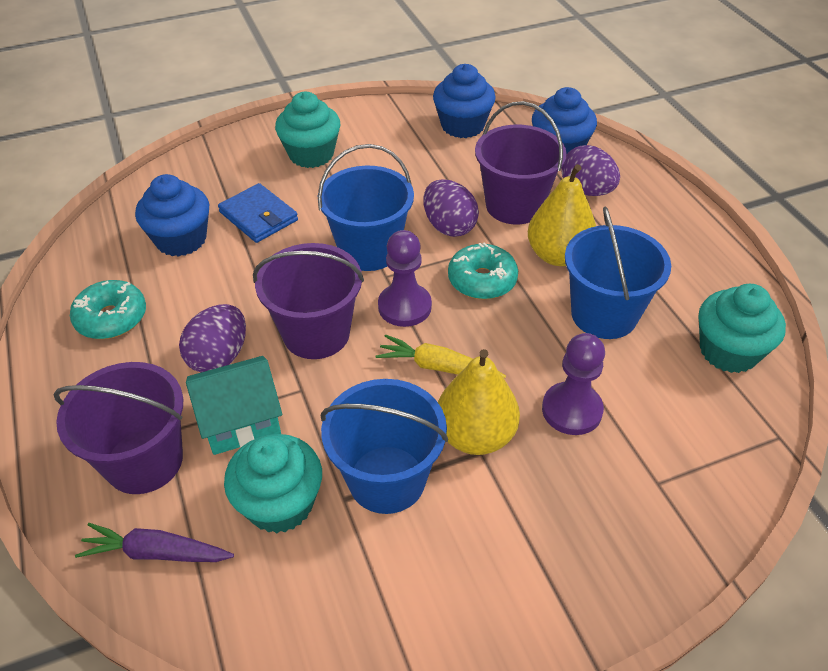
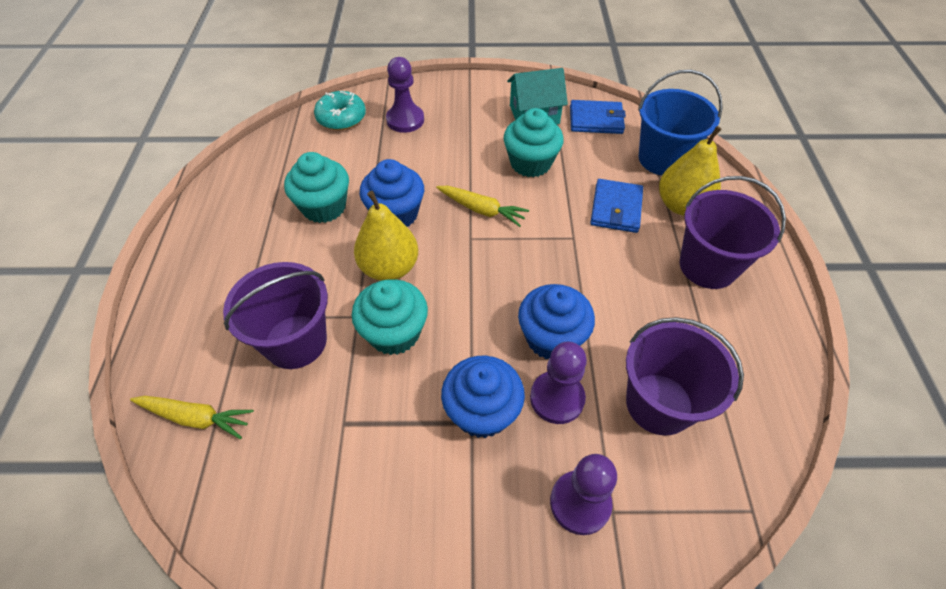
blue bucket: [318,144,414,271] [320,379,448,514] [565,206,671,339] = 3 -> [638,70,723,175] = 1
blue wallet: [218,183,298,243] = 1 -> [570,100,626,134] [591,179,643,233] = 2
purple carrot: [75,523,234,562] = 1 -> none = 0
purple egg: [179,304,246,372] [423,179,479,237] [561,145,620,196] = 3 -> none = 0
purple pawn: [378,230,432,327] [542,333,605,435] = 2 -> [386,57,424,133] [530,342,587,424] [550,454,617,535] = 3
turquoise donut: [70,280,146,339] [448,242,518,299] = 2 -> [314,91,366,130] = 1
yellow carrot: [375,334,506,378] = 1 -> [130,396,254,439] [436,186,529,227] = 2

